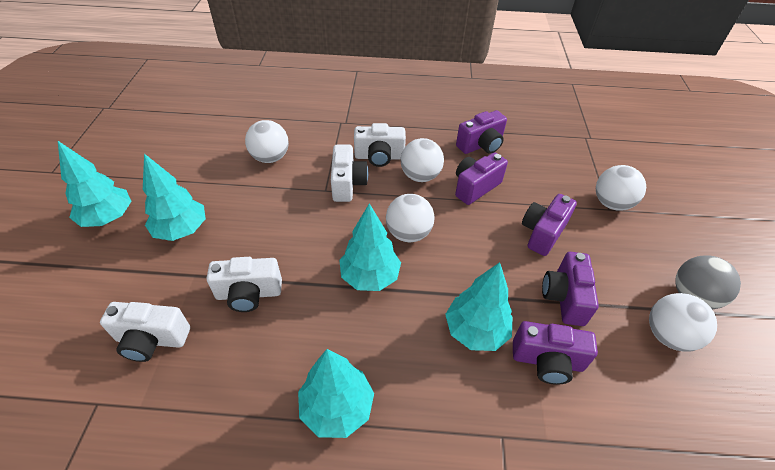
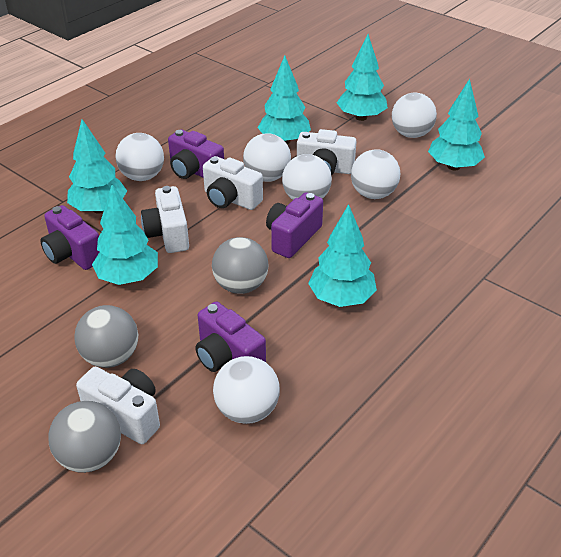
grey ball: [675,255,741,309] = 1 -> [48,401,121,473] [74,305,138,368] [212,237,269,294] = 3
purple camera: [455,152,508,205] [456,110,507,154] [513,321,598,385] [522,194,577,256] [542,252,599,326] = 5 -> [40,205,99,270] [168,129,224,179] [195,302,266,372] [266,192,323,258] = 4
turquoise tree: [58,141,131,227] [143,154,206,241] [298,349,374,438] [339,203,401,291] [445,262,512,351] = 5 -> [67,119,127,214] [92,184,158,285] [258,56,311,144] [308,204,377,307] [337,34,388,121] [428,79,485,170] = 6
white ball: [245,120,289,163] [386,194,434,242] [401,138,444,182] [596,165,646,211] [649,293,717,352] = 5 -> [116,133,164,181] [213,356,280,424] [243,133,291,182] [282,154,332,200] [351,149,400,199] [392,92,437,138] = 6

